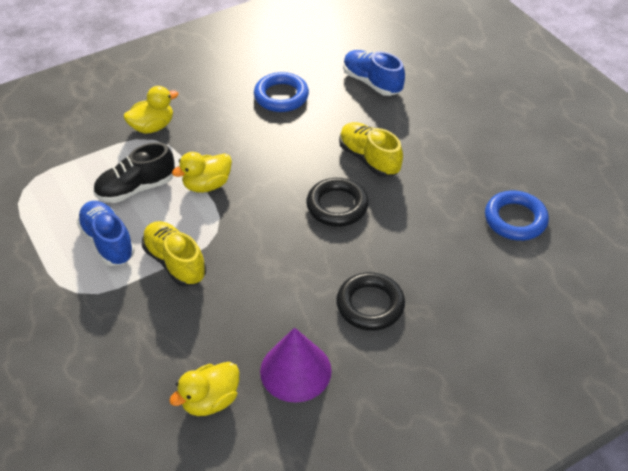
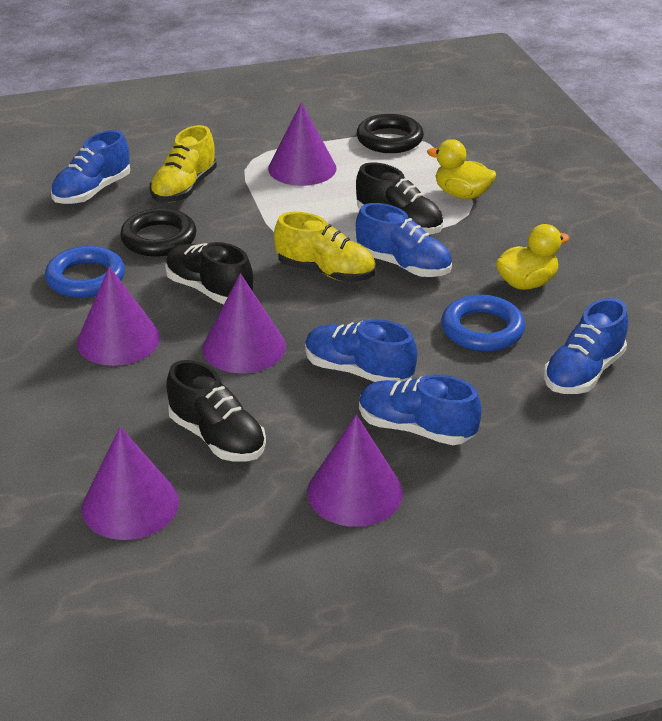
black shoe: [93,142,175,203] = 1 -> [165,242,253,305] [166,360,266,462] [356,162,443,234] = 3
blue shoe: [77,201,135,266] [343,50,405,96] = 2 -> [51,130,130,204] [305,319,417,382] [356,203,452,277] [359,374,482,445] [544,298,628,394] = 5
purple cone: [260,327,332,403] = 1 -> [77,266,160,366] [81,427,179,540] [202,273,286,373] [268,102,337,186] [307,414,403,527] = 5
yellow duck: [124,86,179,134] [169,362,239,416] [172,152,232,193] = 3 -> [427,139,496,199] [496,224,569,290] = 2

